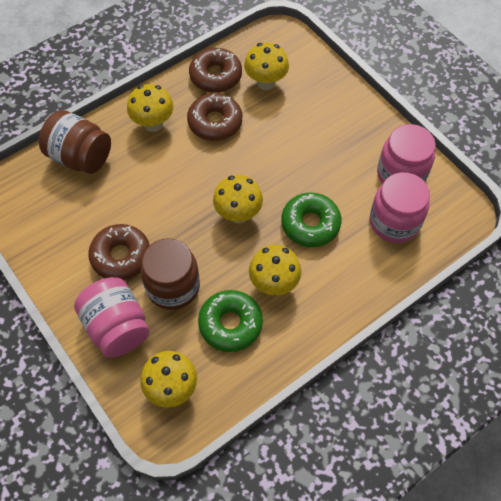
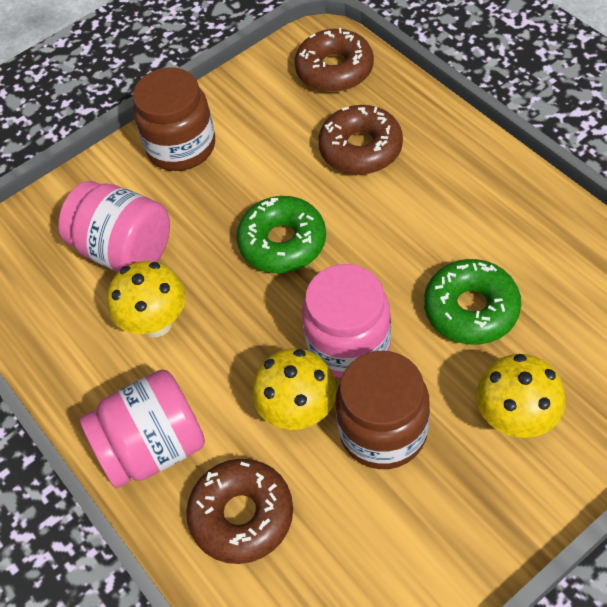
yellow mushroom: [127,84,174,132] [140,351,197,407] [213,175,263,223] [244,43,289,90] [249,245,301,295] = 5 -> [107,261,186,338] [252,348,337,430] [476,354,565,438] = 3

